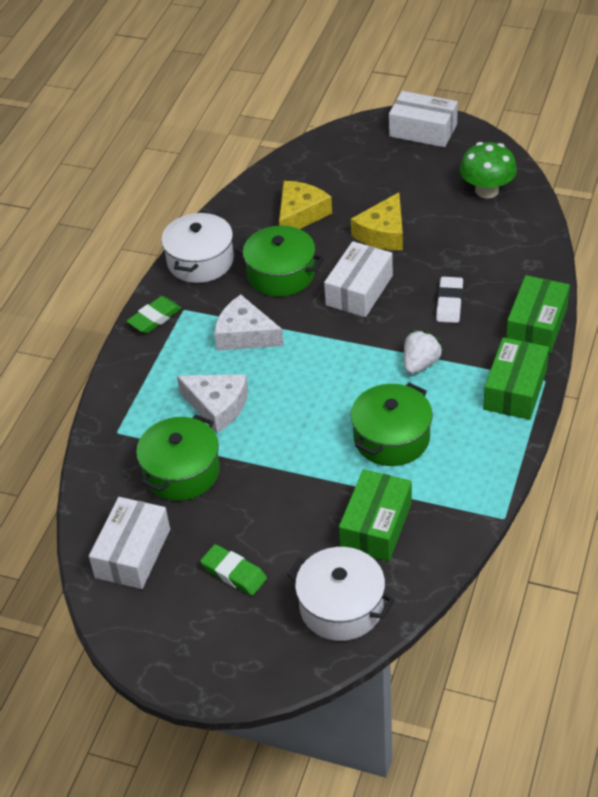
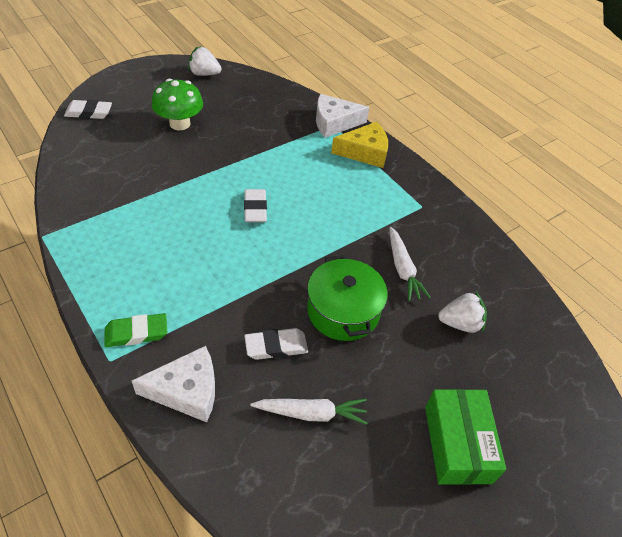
green box: [339,469,412,561] [483,337,549,420] [506,275,570,353] = 3 -> [425,389,506,485] = 1
green eraser: [126,296,182,333] [200,544,267,596] = 2 -> [104,313,167,347] = 1
green pot: [136,415,220,501] [235,226,324,297] [350,383,433,466] = 3 -> [307,255,388,341] = 1
white box: [89,497,170,589] [324,241,393,317] [389,91,458,147] = 3 -> none = 0
white carrot: none = 0 -> [251,399,368,425] [389,227,431,302] = 2
white eraser: [436,277,463,323] = 1 -> [64,100,112,119] [244,189,267,222] [244,328,308,360] = 3
white pot: [161,211,234,283] [287,547,395,641] = 2 -> none = 0
white strawberry: [404,330,444,374] = 1 -> [188,46,222,76] [438,291,487,333] = 2
yellow cheese: [279,181,332,229] [351,192,403,250] = 2 -> [331,122,388,168] = 1

